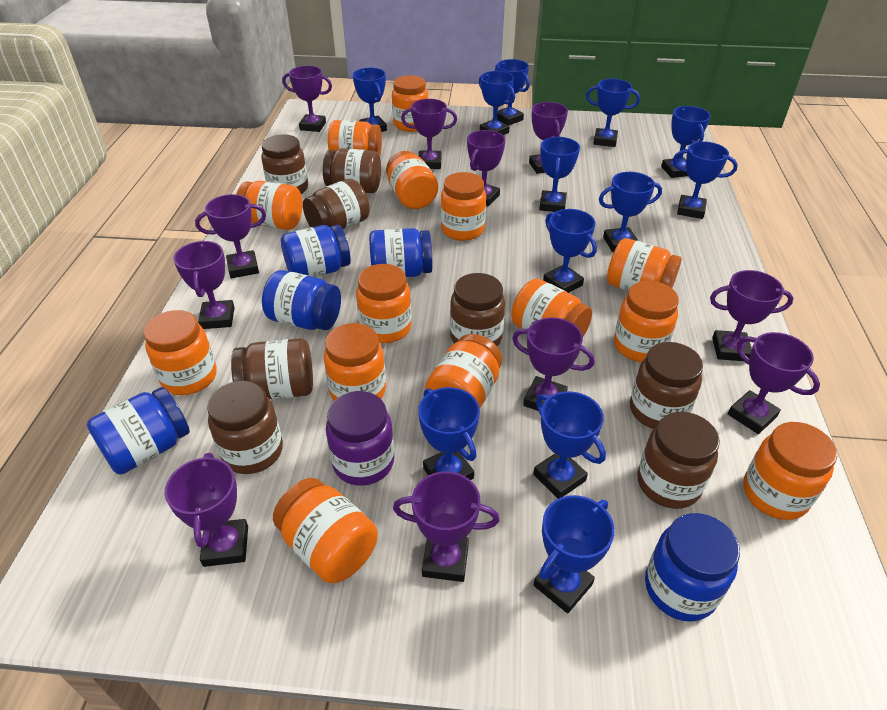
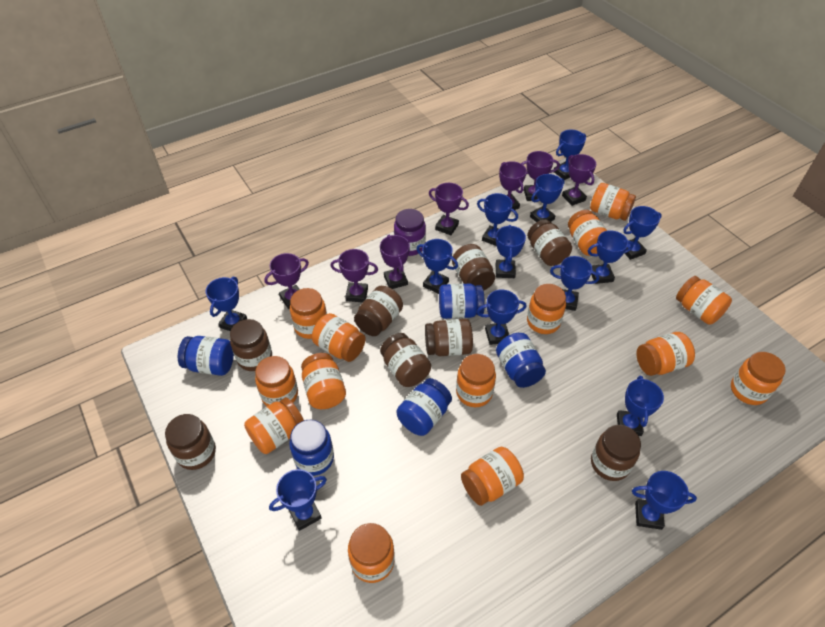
blue trophy: [353,68,387,132] [418,387,480,480] [479,71,515,135] [495,59,530,125] [533,391,606,499] [534,495,615,613] [539,137,580,212] [543,209,597,293] [586,79,640,147] [599,172,662,252] [661,106,711,178] [673,142,738,219] = 12 -> [206,277,247,331] [269,469,327,531] [417,239,458,294] [477,193,518,246] [477,290,526,345] [496,225,526,278] [530,174,565,222] [550,256,599,311] [554,130,586,180] [588,231,634,284] [617,375,664,436] [623,206,662,260] [632,471,697,530] = 13
purple trophy: [165,453,248,567] [173,241,235,329] [195,194,266,278] [282,66,332,132] [393,471,500,582] [401,99,457,169] [467,130,506,206] [512,317,595,411] [529,102,568,174] [710,270,793,361] [728,332,820,434] = 11 -> [264,253,309,309] [331,249,378,303] [380,235,410,289] [429,183,469,235] [499,161,527,210] [521,151,560,201] [562,154,596,206] = 7

